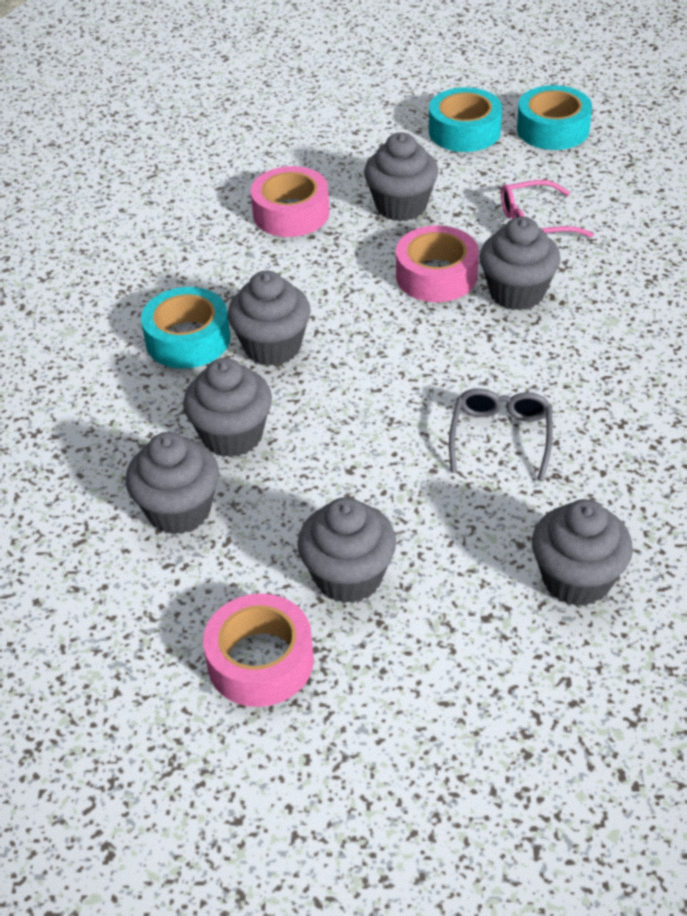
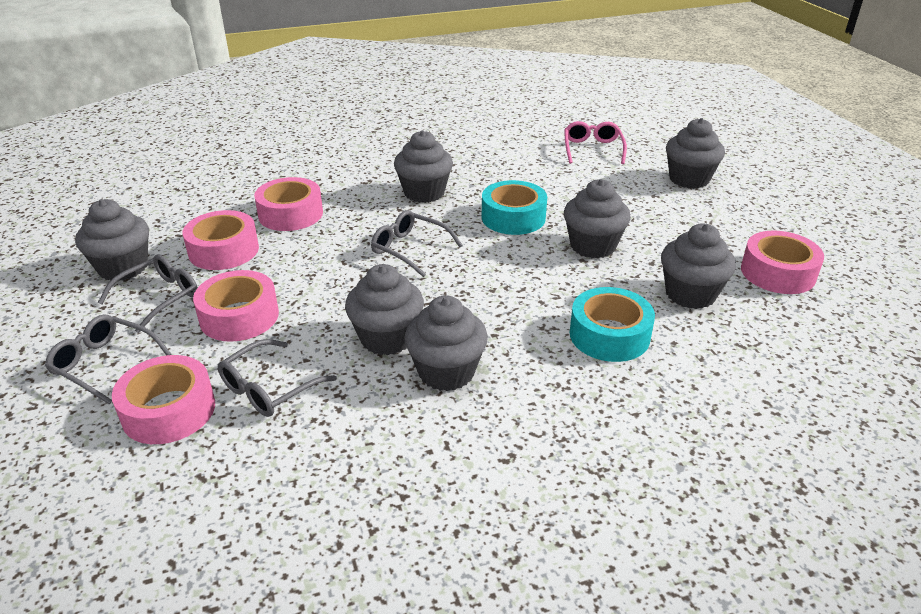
grey glasses: [449,388,553,481] = 1 -> [45,314,171,404] [98,254,198,333] [218,339,337,417] [371,210,463,277] = 4
pink tape: [203,593,314,707] [251,166,330,237] [396,225,479,302] = 3 -> [112,355,215,444] [183,210,259,270] [193,270,279,342] [254,177,323,231] [741,231,824,294] = 5
turquoise tape: [141,287,230,369] [429,87,502,152] [517,85,592,150] = 3 -> [482,180,547,235] [570,287,655,362] = 2

